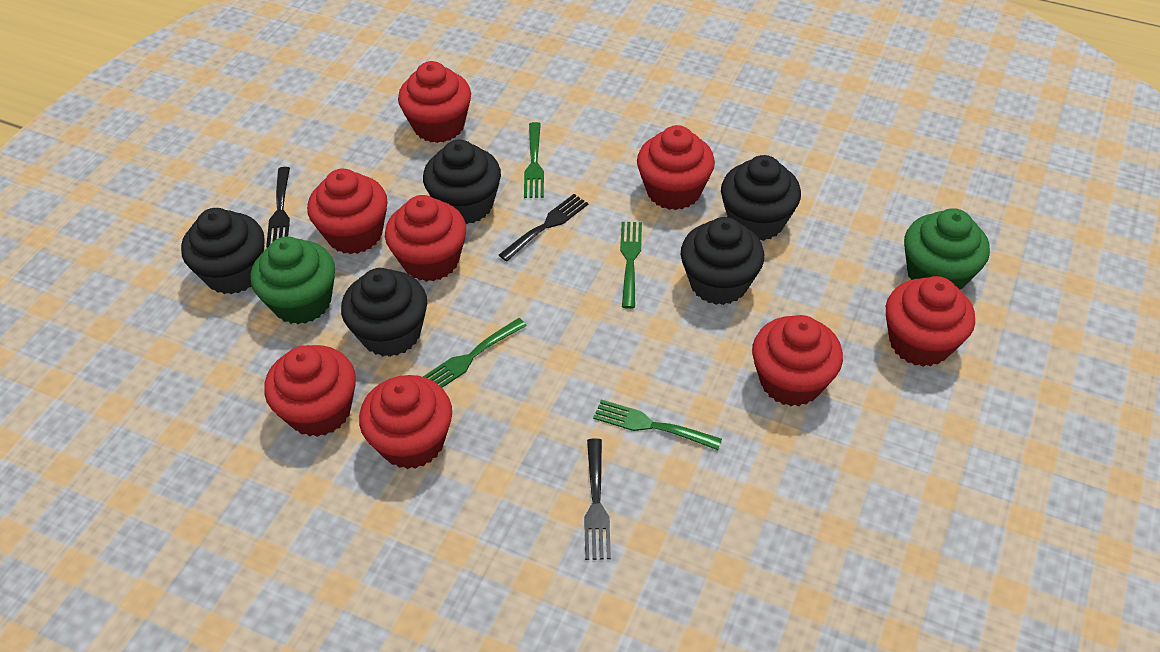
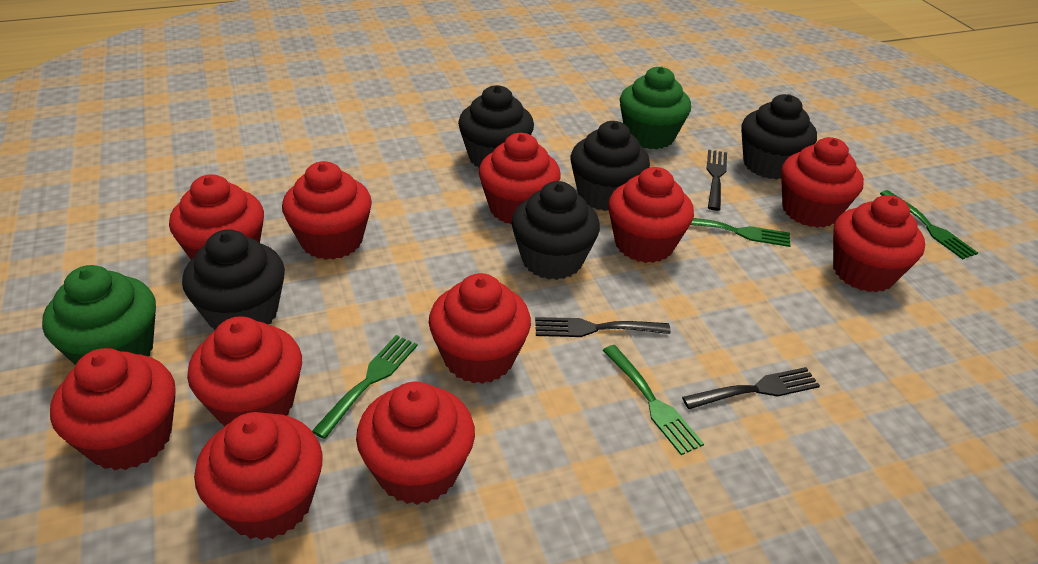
red cupcake: [264,345,356,437] [307,169,388,254] [359,375,452,469] [385,195,466,282] [398,61,471,143] [637,125,715,210] [752,315,843,406] [886,276,975,367] = 8 -> [50,348,176,471] [169,174,264,260] [187,316,302,426] [194,412,323,540] [282,161,372,260] [356,382,475,505] [429,273,531,384] [479,133,561,225] [608,167,694,263] [781,137,864,228] [833,195,925,292] = 11

